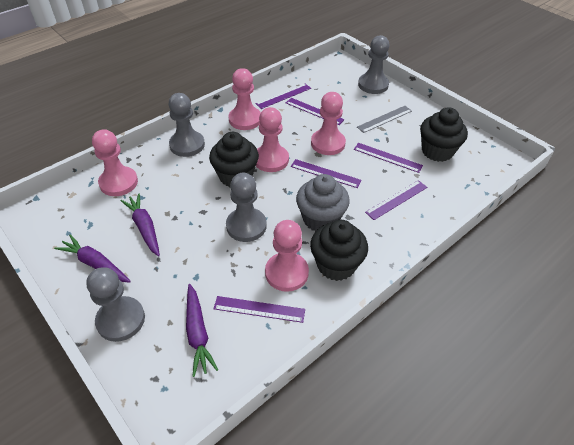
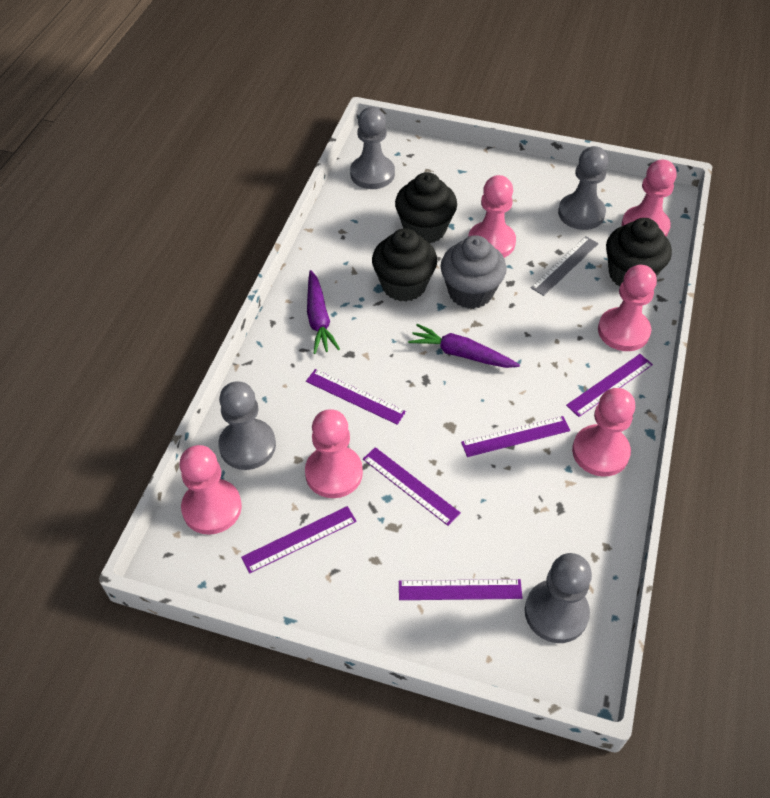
pink pawn: [92,129,138,196] [229,68,261,130] [256,107,289,172] [265,220,309,292] [311,92,346,155] = 5 -> [179,445,242,535] [305,409,363,498] [468,175,516,258] [572,388,635,477] [598,265,657,351] [622,160,677,237] = 6
purple carrot: [54,234,131,283] [120,193,160,256] [186,284,218,377] = 3 -> [307,270,340,354] [408,324,520,368] = 2

